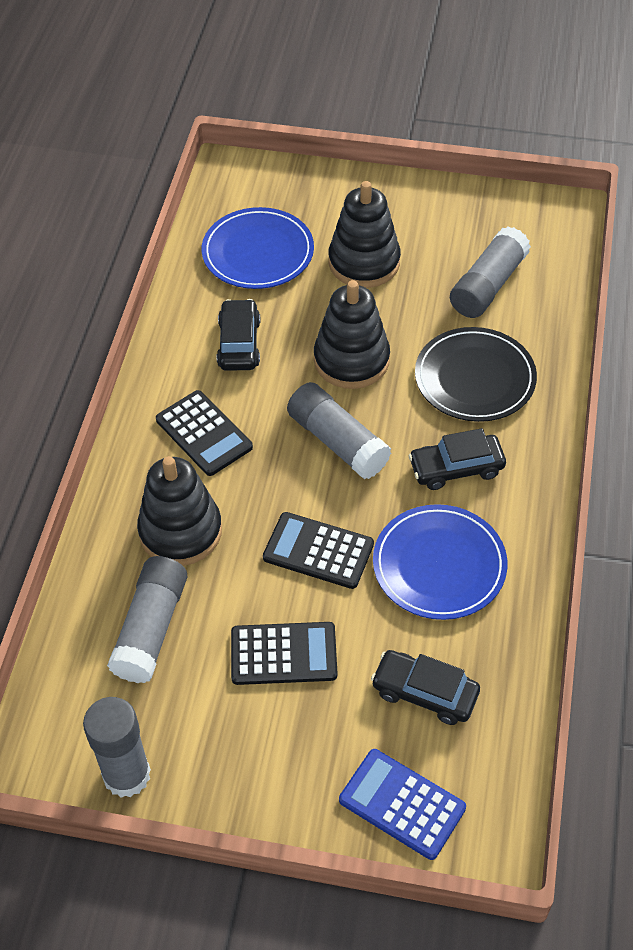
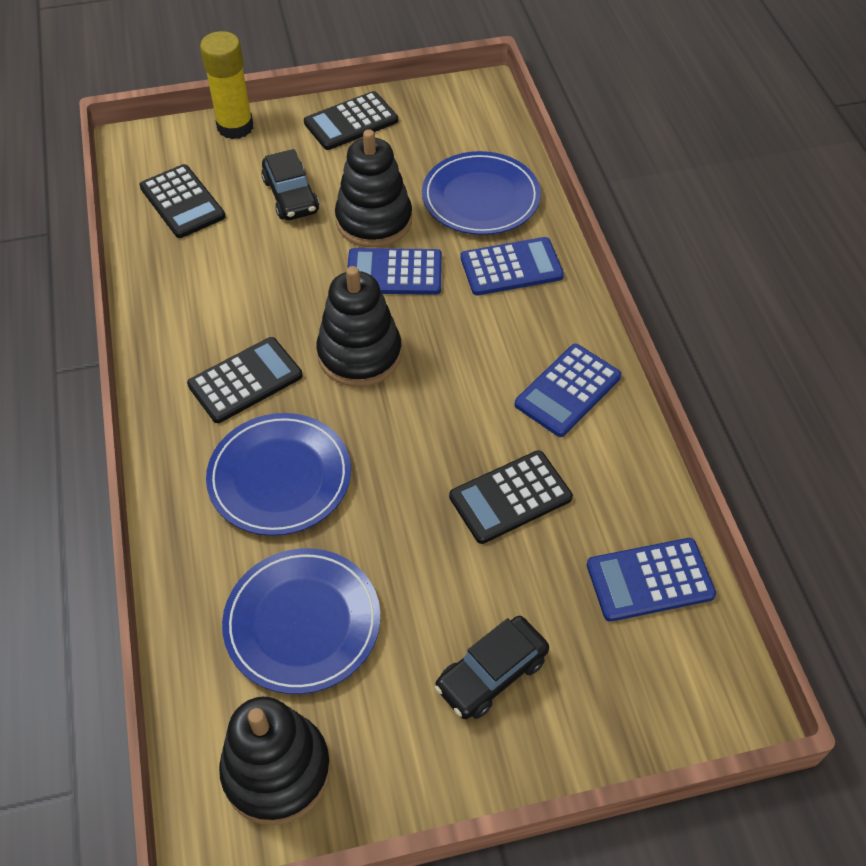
black calculator: [156,390,253,476] [231,622,337,685] [263,512,374,589] = 3 -> [139,164,226,238] [187,337,303,423] [304,91,398,150] [449,450,573,544] = 4
black car: [217,299,260,371] [371,650,480,725] [409,428,506,490] = 3 -> [261,149,319,220] [435,616,549,719] = 2
black plate: [415,327,537,422] = 1 -> none = 0
blue calculator: [339,749,466,860] = 1 -> [347,248,442,295] [460,237,564,296] [514,344,621,437] [587,538,716,622] = 4
blue plate: [202,207,314,289] [373,504,507,620] = 2 -> [206,413,351,536] [222,548,380,694] [422,151,541,235] = 3
grey glue stick: [83,697,151,797] [107,556,188,683] [287,382,391,479] [450,227,531,318] = 4 -> none = 0
yellow glue stick: none = 0 -> [200,31,253,139] = 1

